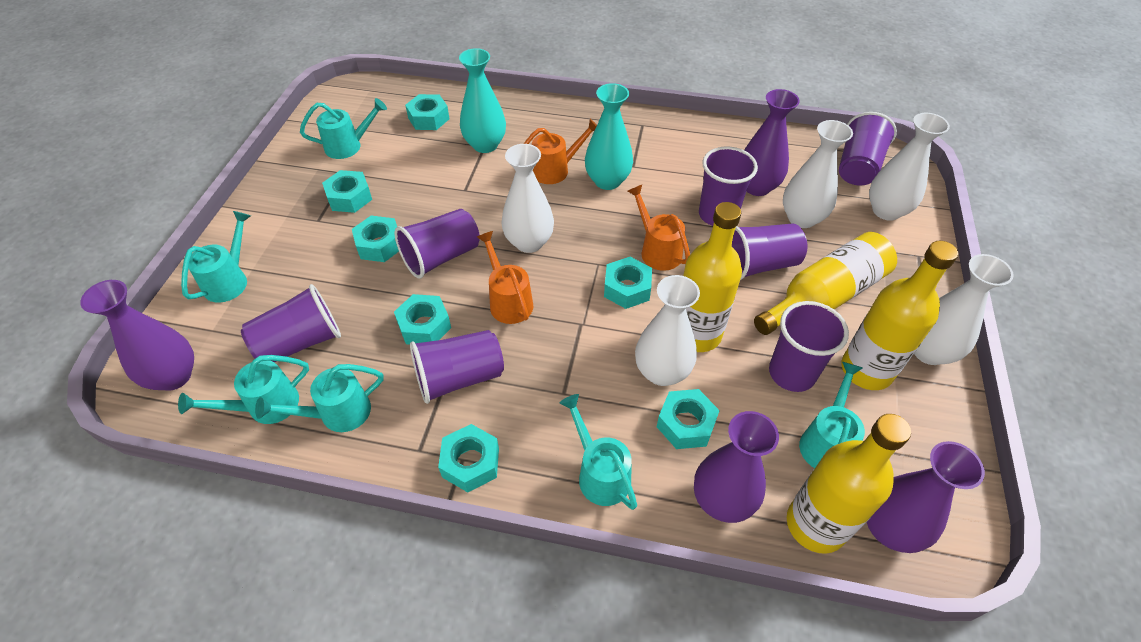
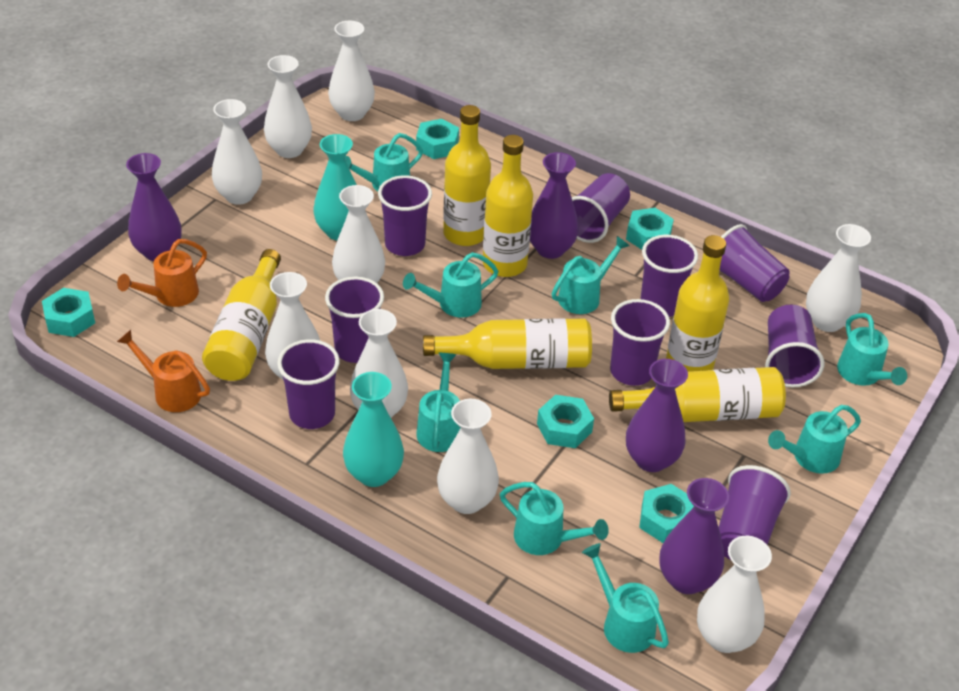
orange watering can: [477,231,533,324] [524,119,597,184] [628,185,690,271] = 3 -> [117,239,207,307] [117,330,210,412] = 2
purple cup: [241,284,341,362] [395,209,480,279] [410,330,504,404] [699,146,758,226] [732,223,807,280] [769,301,849,392] [839,112,897,186] = 7 -> [277,339,340,429] [325,277,384,363] [378,175,432,256] [572,173,630,243] [610,299,670,386] [640,235,698,317] [719,224,790,302] [719,465,791,560] [765,305,824,388] = 9
turquoise nut: [322,170,372,213] [352,216,399,262] [394,294,451,345] [405,94,450,130] [438,424,499,492] [604,257,652,309] [657,389,720,449] = 7 -> [42,288,95,337] [416,119,459,159] [537,395,594,448] [626,208,674,250] [639,484,694,543] = 5
turquoise watering can: [178,355,309,424] [181,211,251,303] [255,364,383,432] [300,98,387,159] [560,394,637,510] [799,362,865,468] = 6 -> [345,133,423,192] [403,252,499,318] [416,353,461,452] [500,482,609,555] [552,236,630,314] [582,543,669,653] [768,405,861,474] [837,313,907,386] = 8
white vase: [501,144,554,253] [635,275,700,386] [783,120,853,228] [869,113,950,221] [914,254,1014,365] = 5 -> [212,99,262,205] [264,55,312,158] [265,272,320,381] [328,21,375,121] [332,185,385,283] [350,309,408,418] [437,399,499,514] [697,536,772,653] [806,224,871,332] = 9
yellow bottle: [683,202,742,352] [754,232,897,335] [787,414,911,554] [842,241,958,390] = 4 -> [202,249,281,381] [423,318,592,369] [443,105,491,246] [483,135,533,277] [609,367,786,422] [666,235,729,371] = 6

